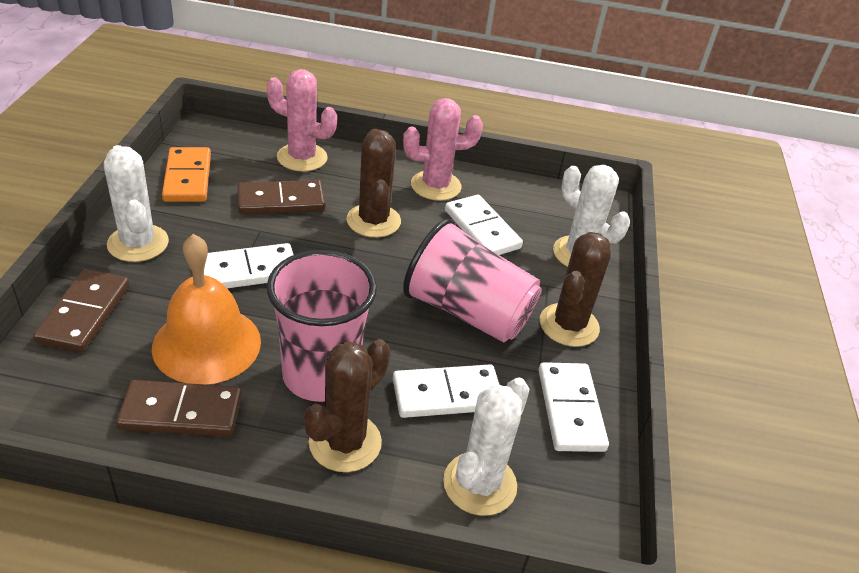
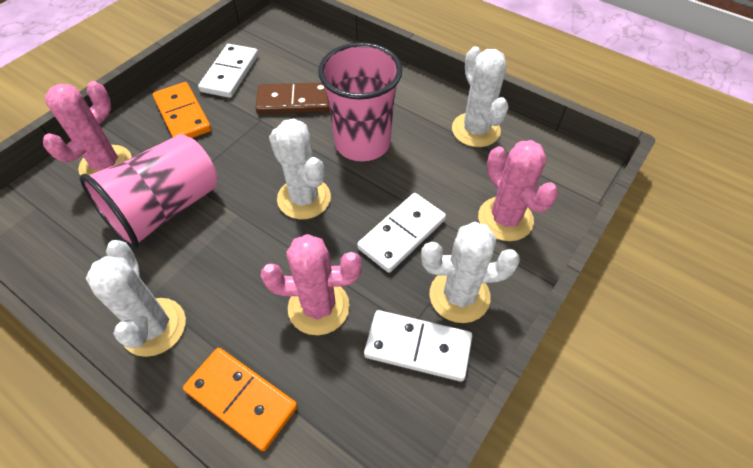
brown cactus: [304,339,390,472] [346,129,401,238] [540,232,611,347] = 3 -> none = 0
brown domino: [33,269,130,352] [116,380,242,437] [237,180,325,215] = 3 -> [256,82,330,114] = 1
orange bell: [152,234,261,385] = 1 -> none = 0
orange domino: [162,147,211,202] = 1 -> [153,82,211,138] [183,348,298,451] = 2
pink cactus: [267,69,337,172] [403,98,483,201] = 2 -> [43,81,132,175] [261,234,362,335] [478,140,558,241] = 3
white cactus: [104,145,169,262] [443,378,529,516] [553,165,630,267] = 3 -> [86,240,186,357] [269,118,331,219] [421,222,520,323] [452,46,508,147] = 4
white domino: [204,243,293,288] [393,364,499,418] [445,195,523,255] [539,362,609,452] = 4 -> [198,44,258,98] [357,193,446,273] [364,310,472,382] = 3

